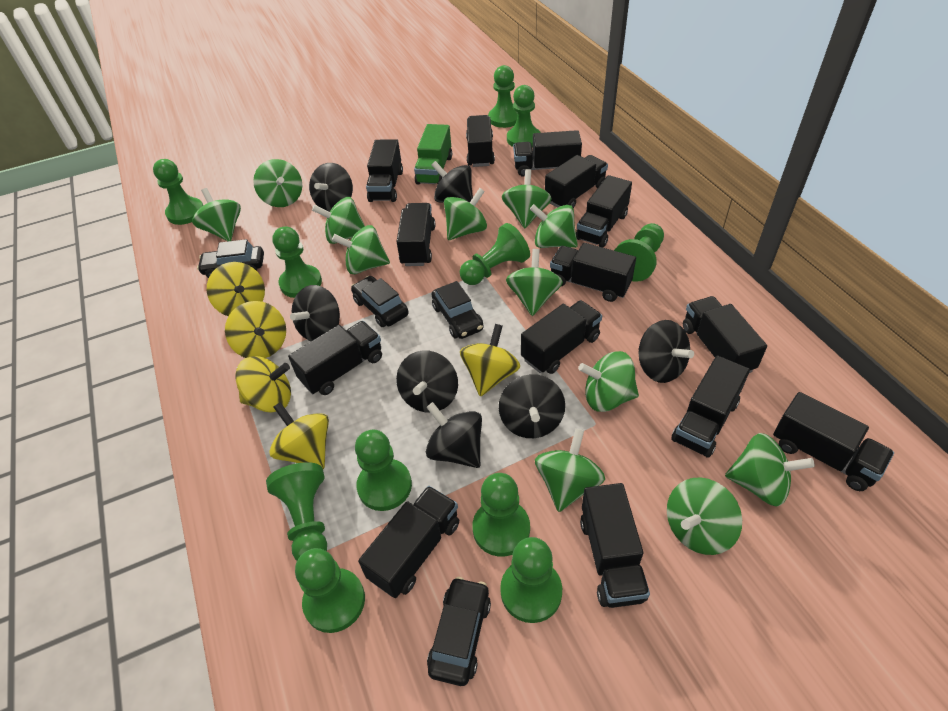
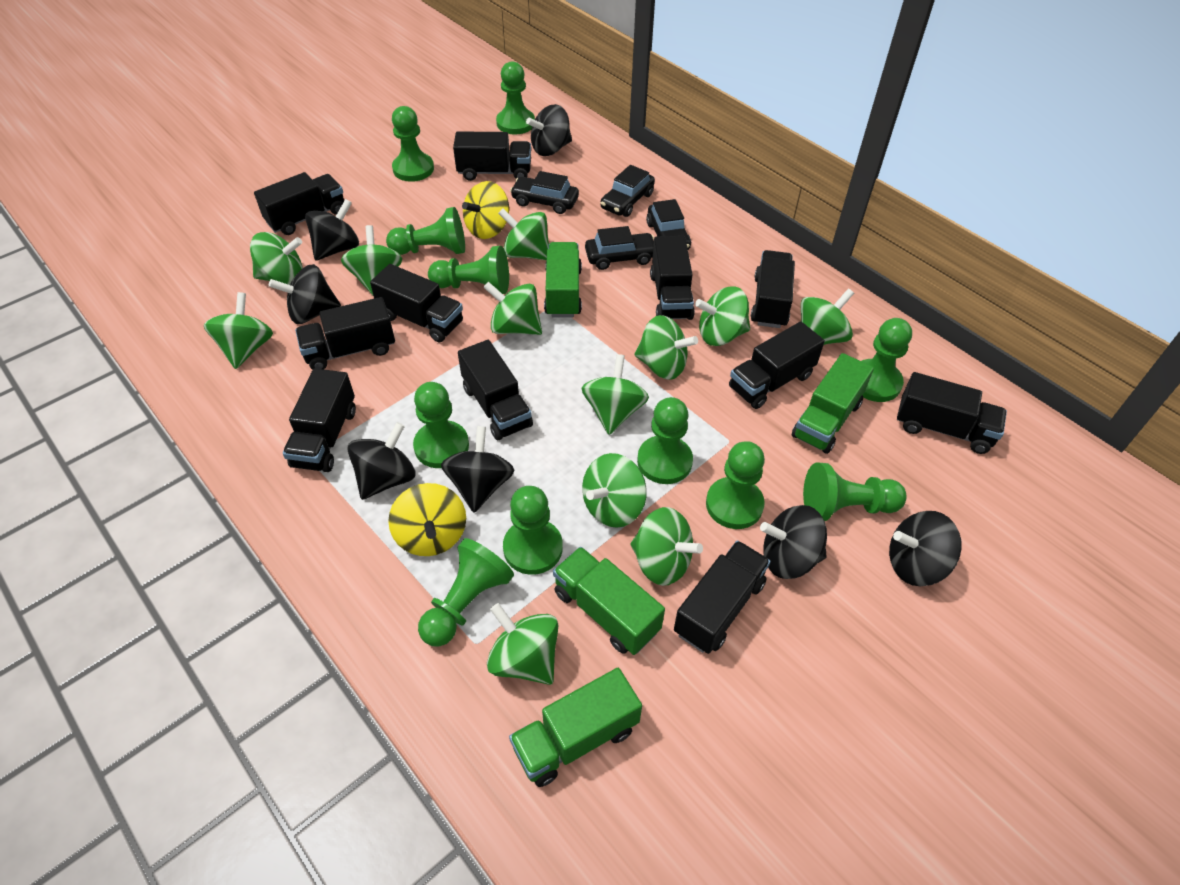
black truck: [288,321,382,395] [358,486,459,598] [366,139,403,202] [396,203,435,266] [466,115,495,167] [513,130,582,177] [521,300,602,374] [545,155,608,208] [550,243,636,302] [576,175,632,248] [580,483,650,608] [671,355,750,458] [683,296,767,373] [773,392,894,491] = 14 -> [254,172,344,235] [283,368,356,472] [295,297,395,370] [370,264,463,342] [453,131,531,181] [458,340,533,440] [650,236,695,320] [674,540,770,654] [729,322,825,409] [751,250,795,328] [897,372,1007,454] = 11
green truck: [414,124,452,184] = 1 -> [509,668,642,787] [544,242,582,317] [553,547,665,655] [792,353,874,454] = 4
yellow spinning top: [207,262,265,316] [225,301,286,358] [235,356,291,412] [269,402,329,470] [460,324,520,396] = 5 -> [388,483,466,556] [462,181,509,239] = 2

